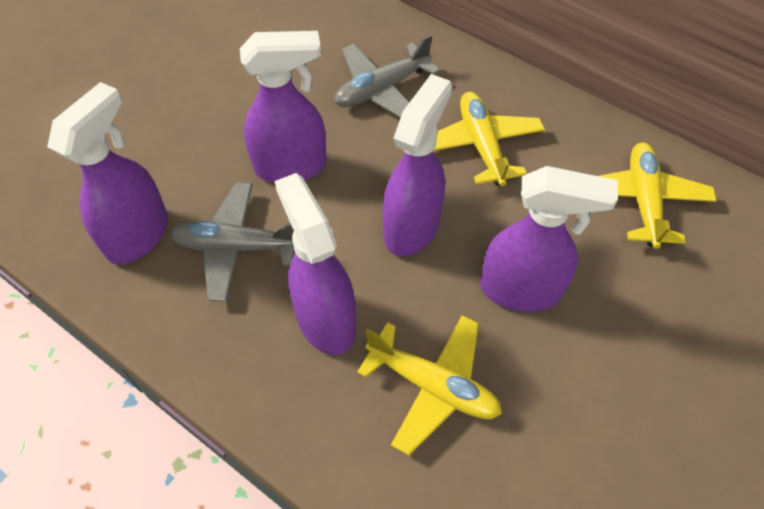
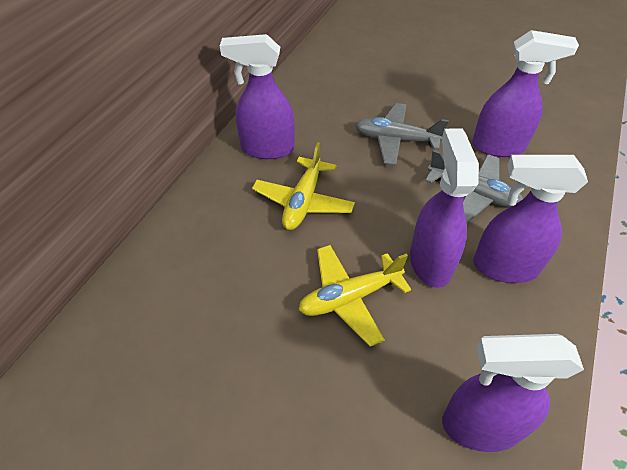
yellow plane: [357,315,502,455] [433,92,545,186] [599,142,717,249] = 3 -> [252,142,355,230] [298,245,411,347] = 2

